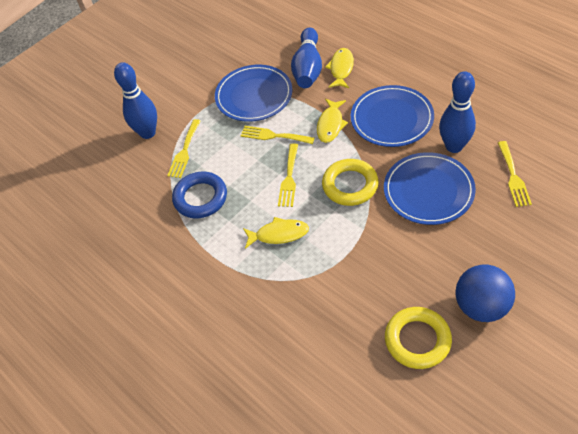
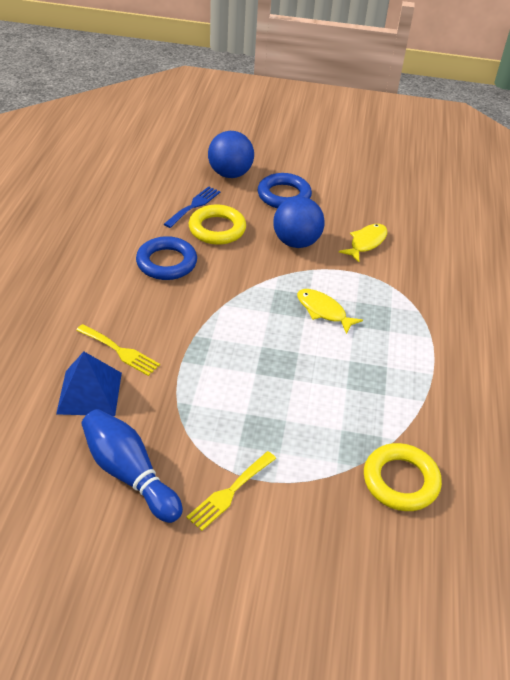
blue ball: [455,265,515,322] = 1 -> [208,131,254,178] [273,196,325,248] = 2
blue bowling pin: [114,62,157,139] [291,28,322,88] [439,71,476,153] = 3 -> [81,409,183,523] = 1
blue fork: none = 0 -> [164,186,220,228] = 1
blue plate: [215,65,293,122] [351,85,434,147] [384,152,476,225] = 3 -> none = 0
blue pyramid: none = 0 -> [56,351,122,416] = 1
blue ring: [172,172,227,218] = 1 -> [136,236,197,280] [258,173,312,208] = 2
yellow fish: [243,217,309,249] [317,99,348,143] [325,48,354,88] = 3 -> [297,289,363,334] [339,224,387,262] = 2
yellow fork: [167,119,200,178] [240,126,315,144] [278,143,298,207] [498,141,532,207] = 4 -> [76,324,160,376] [186,451,276,531] = 2

